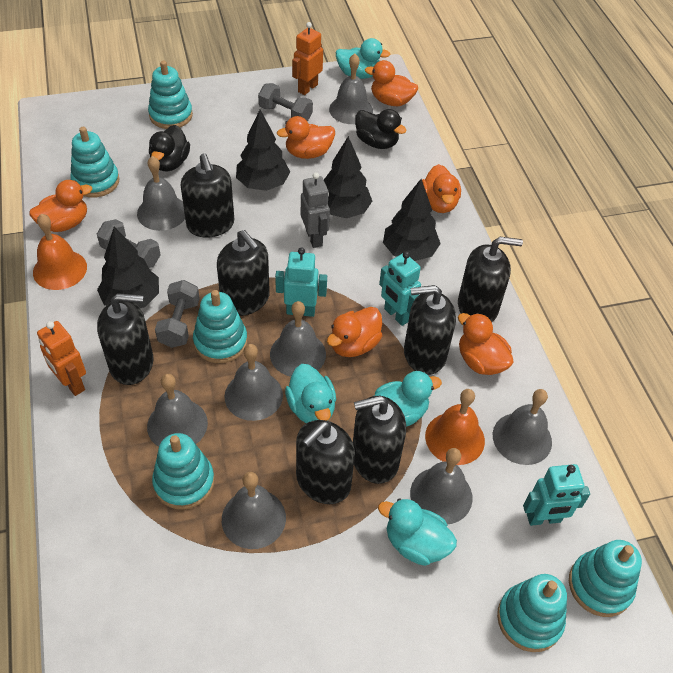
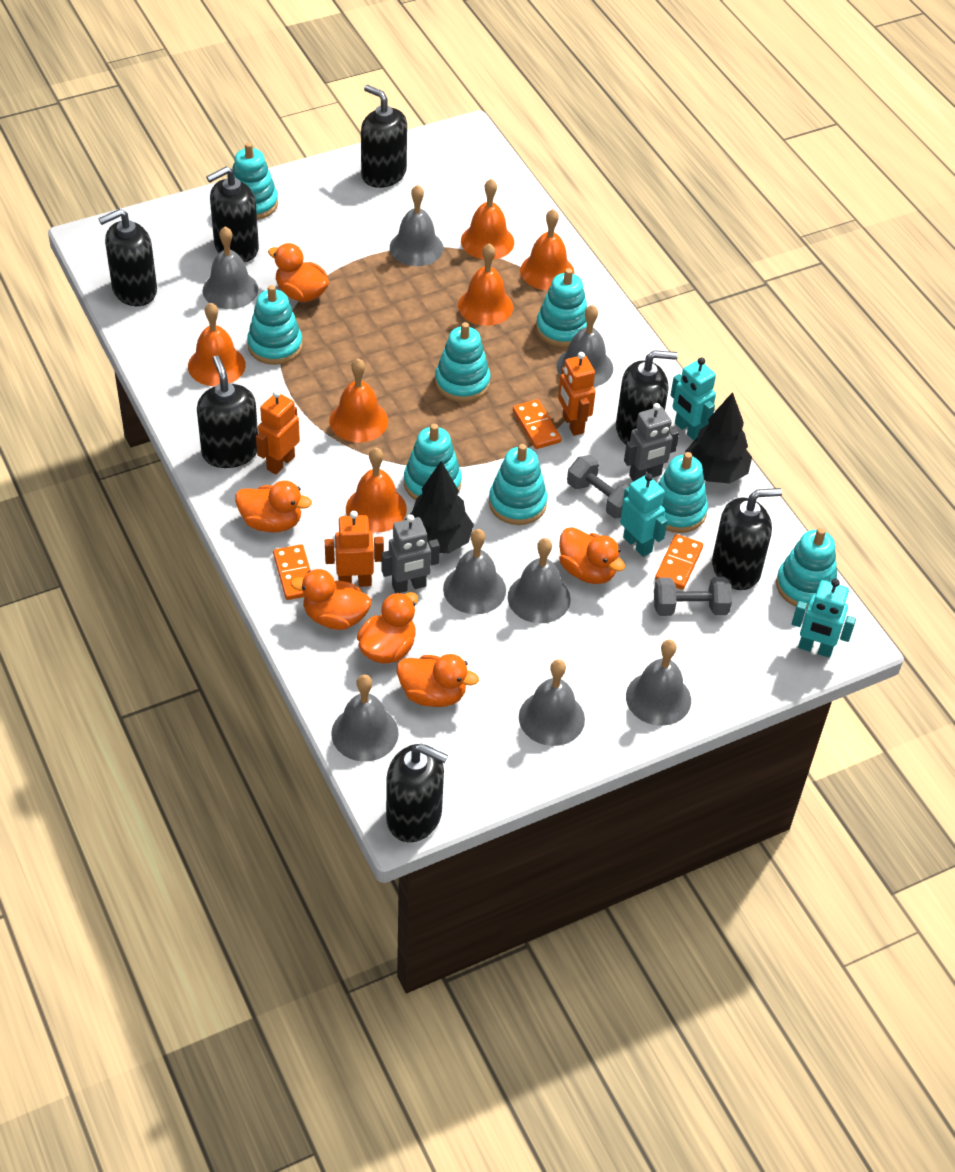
black duck: [149,125,190,171] [355,109,407,149] = 2 -> none = 0
black tree: [97,227,159,308] [236,110,290,191] [324,136,372,218] [383,179,441,261] = 4 -> [405,461,474,553] [685,392,752,483] = 2
grey dumbbell: [97,219,161,268] [155,280,200,348] [258,83,313,122] = 3 -> [567,455,630,519] [654,577,732,616] = 2
grey robot: [301,172,330,248] = 1 -> [382,514,440,593] [624,403,679,482] = 2
orange bell: [33,214,87,290] [425,389,485,465] = 2 -> [188,303,246,386] [329,359,388,443] [346,448,407,532] [458,243,513,326] [461,179,514,259] [520,209,574,290] = 6
orange domino: none = 0 -> [273,544,311,600] [513,399,562,449] [655,534,703,590] = 3
orange robot: [37,321,86,396] [292,22,323,95] = 2 -> [256,390,300,474] [325,511,384,587] [558,352,596,436] = 3
turquoise duck: [285,364,336,423] [336,38,391,79] [374,371,442,427] [378,498,457,566] = 4 -> none = 0
turquoise stacking toy: [70,127,120,198] [148,61,193,129] [152,433,215,509] [193,290,248,363] [497,574,567,652] [569,540,642,617] = 6 -> [232,143,278,220] [247,285,303,365] [404,424,462,500] [435,322,490,402] [489,444,547,525] [536,268,587,347] [658,452,708,533] [776,528,837,609] = 8

